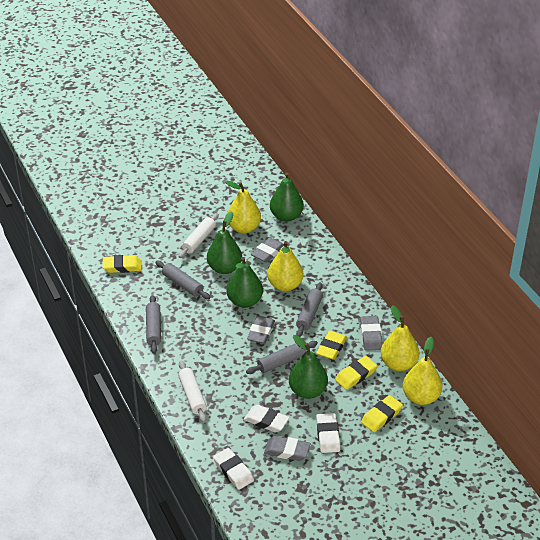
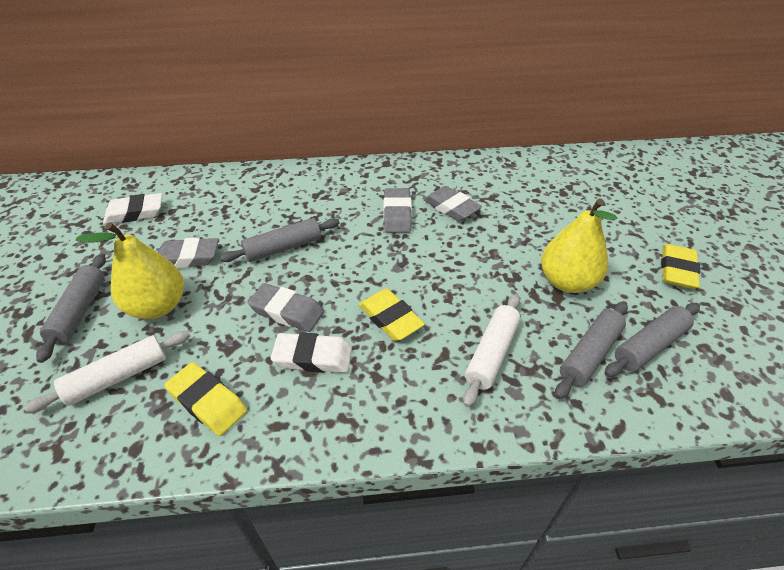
green pear: [207,211,242,274] [226,257,263,308] [270,172,304,222] [289,335,328,399] = 4 -> none = 0
white eraser: [213,448,254,490] [244,405,289,433] [316,413,340,453] = 3 -> [103,193,162,224] [271,332,352,373] = 2
yellow eraser: [103,255,141,273] [316,331,347,360] [335,356,377,390] [361,395,403,432] = 4 -> [165,362,247,436] [359,289,425,341] [661,244,701,289] = 3
yellow pear: [225,181,261,233] [267,241,303,291] [381,305,419,371] [403,337,442,405] = 4 -> [75,222,184,319] [541,198,617,293] = 2

